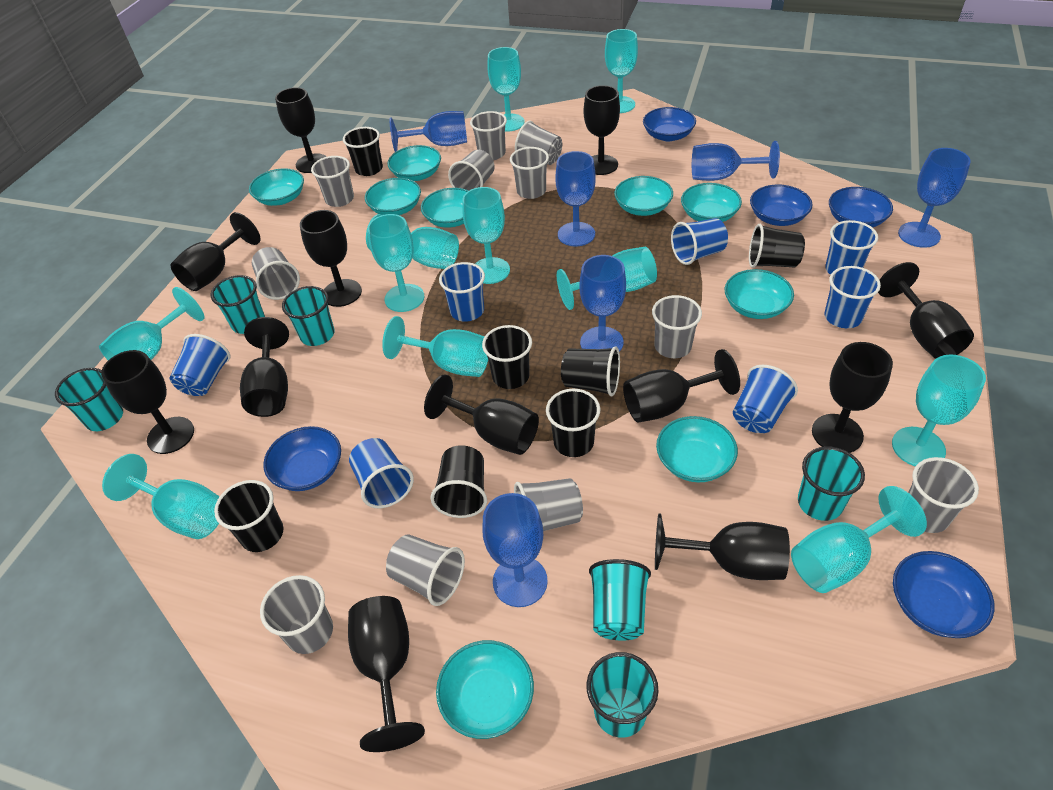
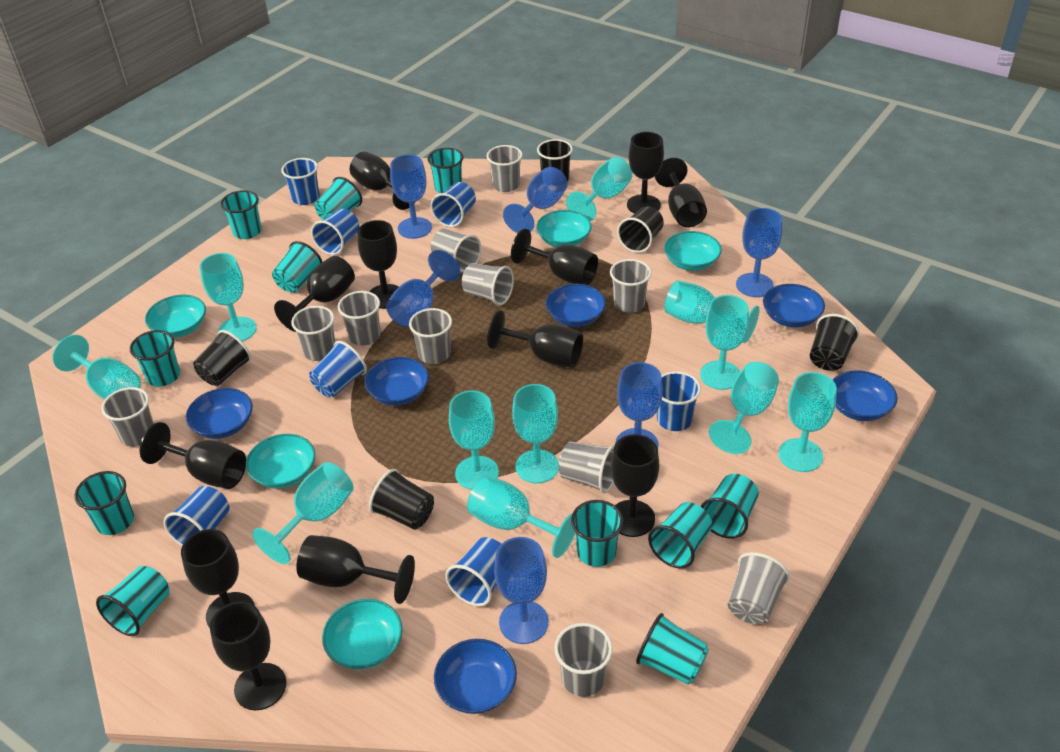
black cup: [214,480,283,552] [343,127,383,176] [430,445,487,518] [482,325,532,389] [546,389,600,457] [561,346,620,397] [749,224,805,268] = 7 -> [193,330,252,386] [369,469,434,530] [537,139,573,181] [617,206,664,253] [810,314,860,371] = 5
blue bowl: [263,426,341,491] [643,107,696,141] [750,185,813,226] [829,187,893,227] [893,551,995,638] = 5 -> [186,388,253,439] [364,357,429,406] [434,639,517,714] [546,284,606,327] [763,284,825,328] [833,370,897,421] = 6
turquoise bowl: [249,168,304,206] [365,178,421,215] [388,145,441,181] [421,188,468,228] [436,640,534,739] [614,176,673,216] [656,416,738,482] [681,183,742,222] [725,269,794,319] = 9 -> [145,295,206,338] [246,434,315,489] [322,599,403,670] [536,210,592,247] [664,231,722,271] = 5
turquoise cup: [55,368,123,431] [211,275,265,334] [282,286,334,346] [586,652,659,738] [589,559,651,641] [798,446,865,521] = 6 -> [74,471,134,535] [96,566,170,636] [130,330,180,387] [221,190,262,239] [272,241,322,293] [315,177,362,220] [428,148,464,193] [571,500,624,567] [636,613,709,685] [648,502,712,569] [701,474,759,539] = 11

